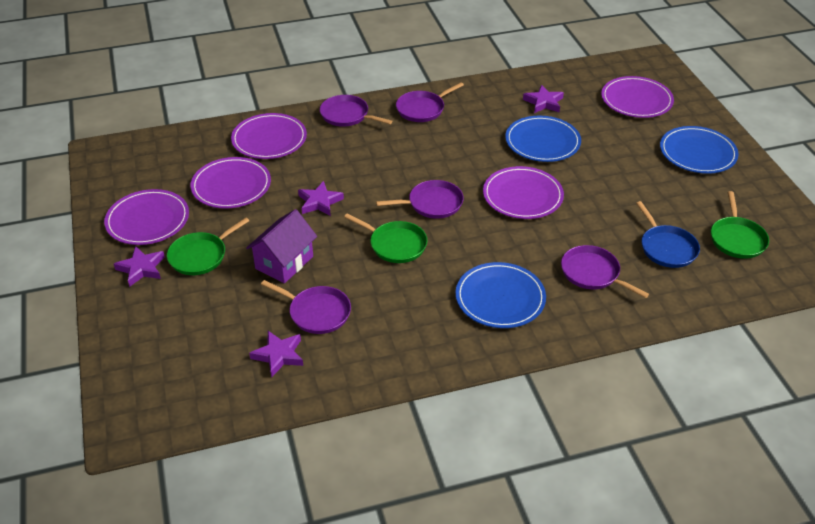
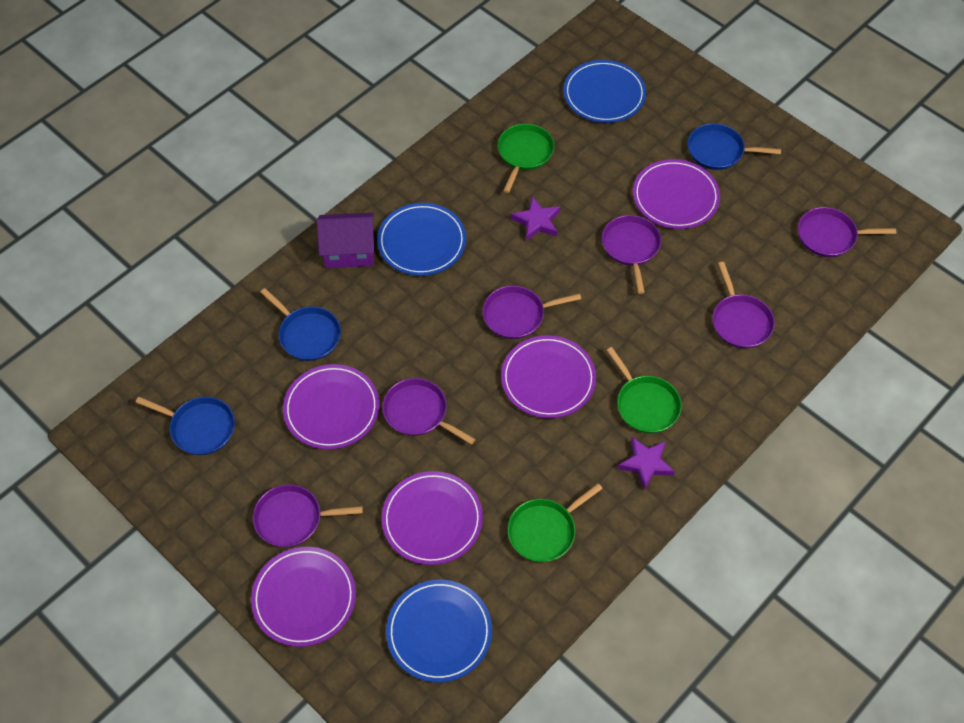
blue pan: [636,201,700,268] = 1 -> [135,397,235,455] [260,288,341,361] [688,123,781,170] = 3
purple pan: [261,280,351,334] [320,95,392,127] [376,180,464,219] [396,82,464,122] [561,245,649,298] = 5 -> [253,484,363,547] [382,378,476,445] [483,286,581,339] [602,215,661,294] [712,262,775,348] [798,207,896,257] = 6
purple star: [114,246,165,287] [249,331,303,378] [298,181,344,216] [523,85,564,113] = 4 -> [511,196,560,241] [618,437,675,490] = 2

